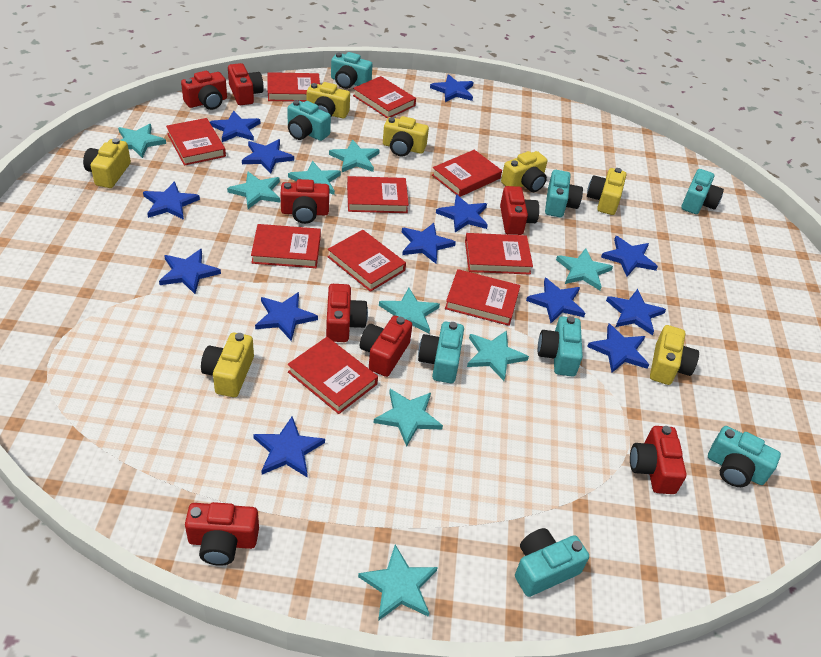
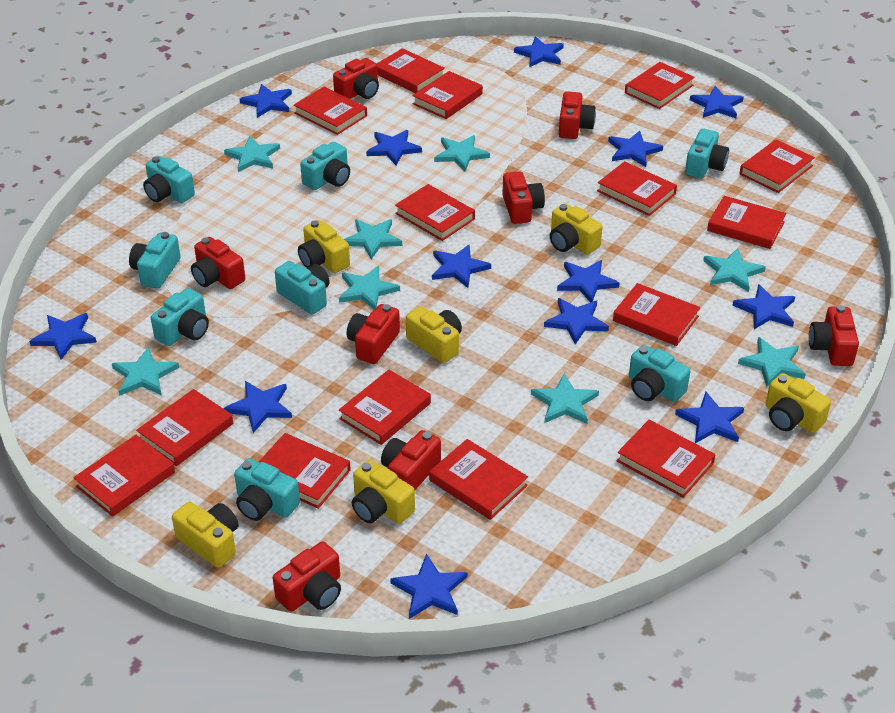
red book: [166,118,226,166] [251,224,321,268] [267,72,320,102] [288,337,378,414] [328,230,406,292] [347,176,409,213] [353,76,416,119] [432,150,502,197] [445,269,520,326] [465,233,533,275] = 10 -> [73,435,175,517] [136,389,233,466] [259,433,351,509] [294,87,367,135] [339,370,431,445] [377,48,445,93] [395,184,475,241] [412,71,483,119] [429,439,528,520] [597,161,677,216] [613,283,700,346] [617,420,715,498] [625,62,695,109] [707,196,786,249] [739,140,815,193] = 15
turquoise star: [118,124,166,158] [227,172,280,209] [288,161,341,195] [329,139,380,172] [358,545,438,621] [374,389,443,447] [379,288,440,333] [467,330,529,381] [556,248,613,290] = 9 -> [112,347,179,396] [224,136,280,172] [339,266,400,310] [344,219,402,259] [434,135,490,171] [531,374,599,424] [703,248,766,292] [738,337,806,387] = 8
yellow camera: [83,138,131,188] [201,333,254,397] [307,82,350,119] [383,116,429,157] [501,151,547,192] [587,168,626,215] [650,325,699,385] = 7 -> [172,502,239,568] [298,220,350,273] [352,460,415,524] [406,306,462,363] [550,203,603,255] [765,373,831,433] = 6

